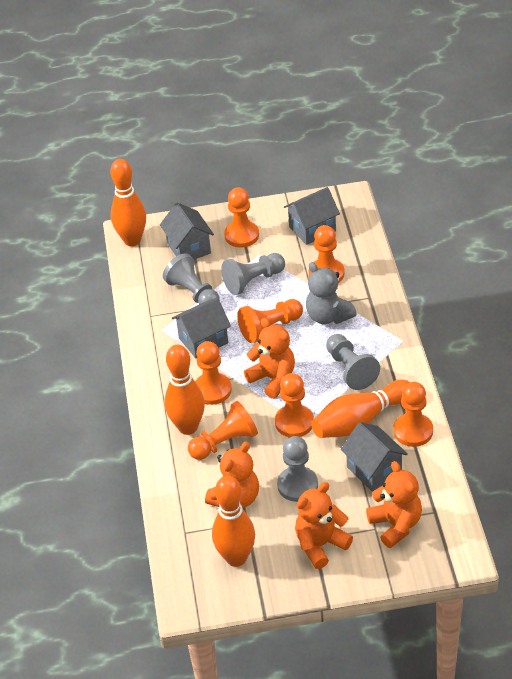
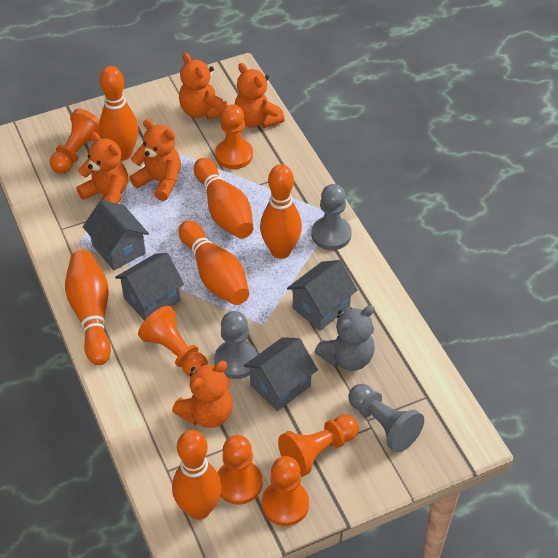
grey pawn: [163,253,220,304] [221,253,285,295] [277,436,318,502] [326,334,380,390] = 4 -> [214,311,258,379] [311,184,352,250] [348,384,424,452] = 3
orange bowling pin: [110,159,146,246] [165,345,205,435] [212,476,255,567] [311,380,410,438] = 4 -> [65,250,111,365] [99,66,139,160] [172,430,222,520] [179,220,249,305] [194,158,254,239] [260,164,302,259] = 6
orange pawn: [188,401,258,460] [195,341,232,405] [224,187,259,247] [237,299,303,343] [275,373,314,437] [309,225,345,283] [393,382,433,447] = 7 -> [50,109,102,174] [138,306,208,376] [215,104,253,169] [217,435,263,505] [262,456,309,526] [278,415,359,477] = 6
orange teddy bear: [205,441,259,508] [244,318,295,399] [295,482,353,569] [366,461,422,548] = 4 -> [76,132,128,204] [130,119,181,201] [172,361,233,428] [179,53,228,119] [235,63,285,128] = 5

